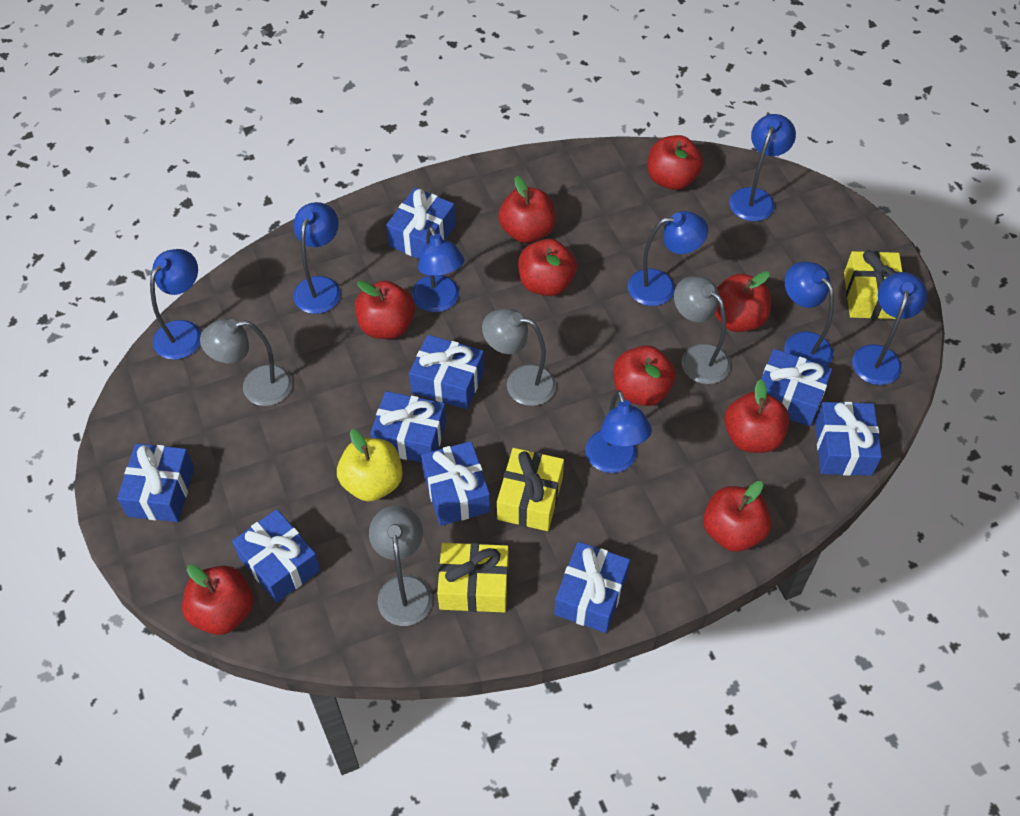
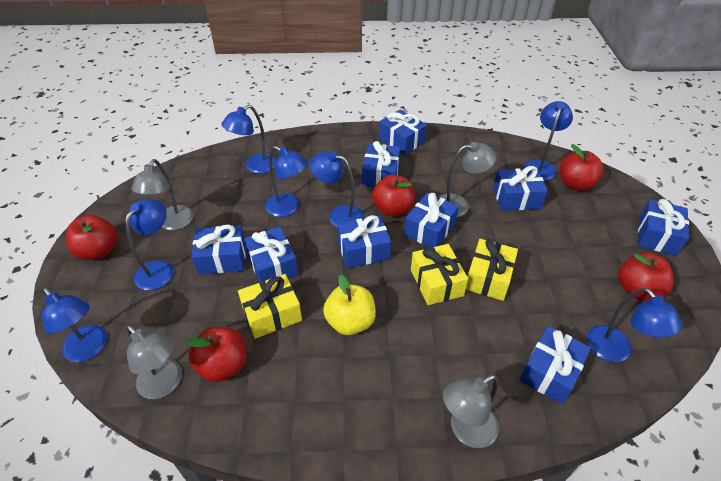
blue lamp: [150,249,201,360] [293,202,341,314] [412,226,464,312] [585,390,652,473] [628,211,708,306] [729,114,796,221] [784,261,834,367] [852,272,927,385] = 8 -> [42,287,107,362] [126,199,173,290] [222,105,276,174] [265,146,308,217] [310,151,364,227] [524,101,573,181] [587,288,683,362] = 7
red apple: [182,565,253,635] [355,281,415,339] [498,176,556,243] [518,239,577,296] [614,345,676,406] [648,135,703,190] [703,481,771,552] [715,271,771,332] [724,379,789,453] = 9 -> [66,215,117,260] [186,327,247,382] [372,175,415,217] [560,144,604,191] [618,252,674,300] = 5

